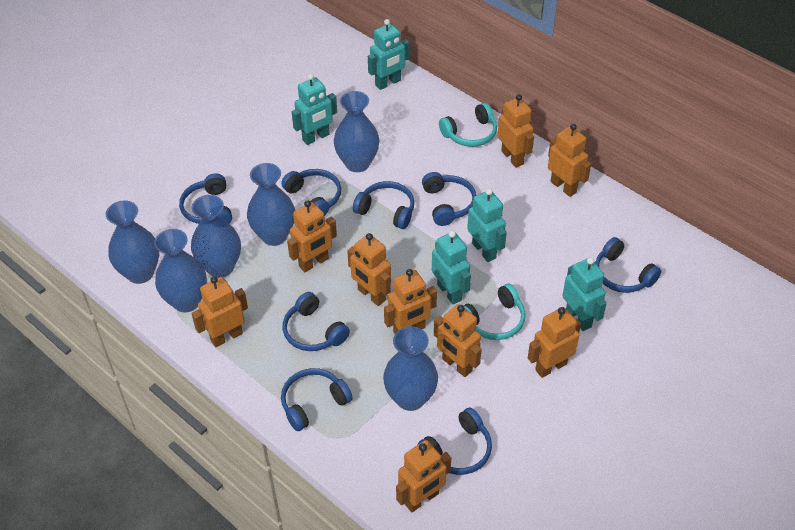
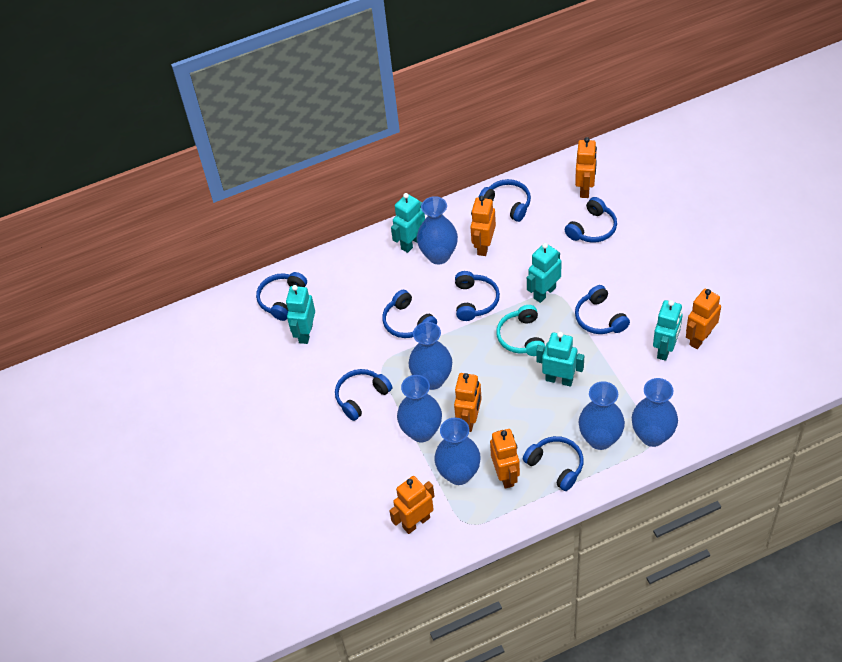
orange robot: [191,276,248,347] [287,200,337,272] [347,233,391,306] [384,269,437,334] [396,440,451,512] [434,304,482,377] [497,94,534,168] [528,307,581,378] [548,124,591,197] = 9 -> [389,476,435,534] [454,373,482,432] [470,196,496,256] [490,429,520,489] [575,137,597,198] [686,289,721,349] = 6
turquoise headphones: [439,103,497,147] [464,284,525,340] = 2 -> [496,305,545,356] = 1

